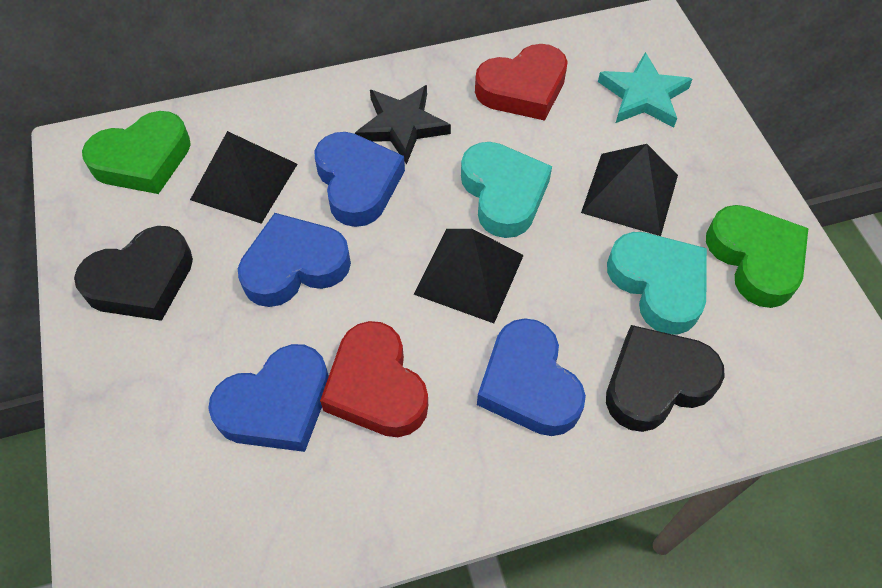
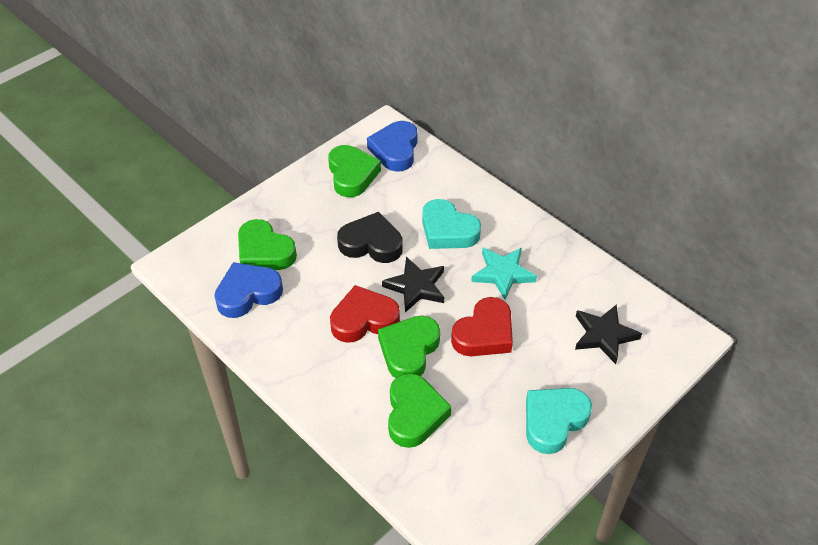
black heart: [74,226,193,321] [606,325,725,432] = 2 -> [337,212,402,263] = 1
black pyramid: [190,131,297,224] [414,229,524,323] [581,144,678,236] = 3 -> none = 0
black star: [355,85,451,165] = 1 -> [382,257,444,313] [575,304,642,364] = 2
blue heart: [208,344,329,452] [238,213,351,307] [315,132,405,227] [477,318,586,436] = 4 -> [214,262,283,318] [367,121,418,172] = 2
green heart: [82,111,191,194] [706,205,808,308] = 2 -> [238,219,297,270] [328,145,381,197] [378,316,440,378] [388,373,452,448] = 4

